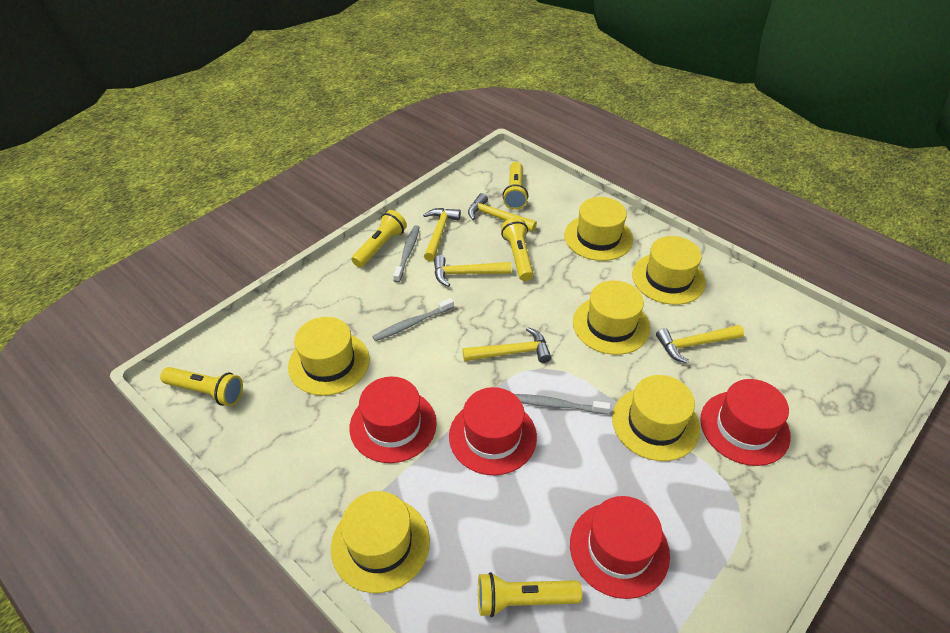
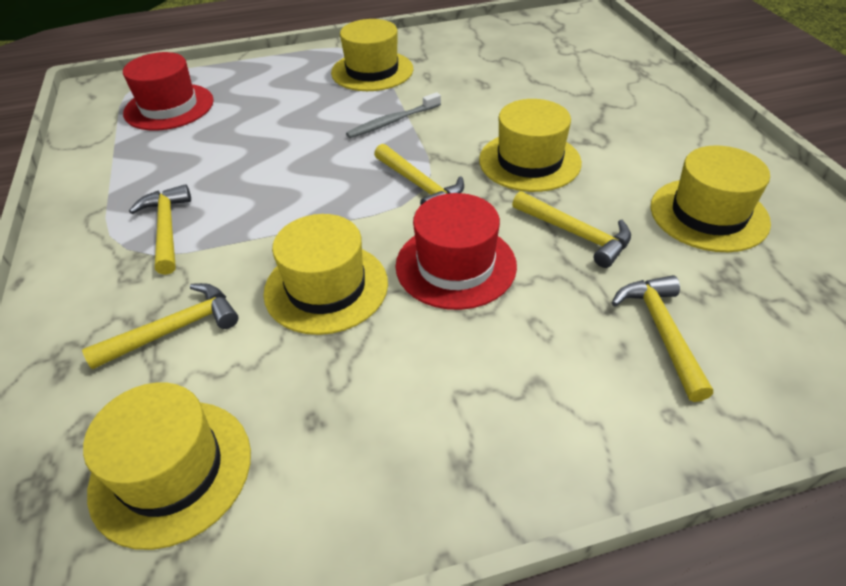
grey toothbrush: [372,298,454,341] [393,225,420,283] [515,394,610,414] = 3 -> [346,92,441,138] = 1
red hat: [350,377,437,463] [449,387,537,475] [570,496,670,599] [700,379,791,466] = 4 -> [123,52,214,130] [395,193,517,310] = 2
yellow flashlight: [160,367,243,406] [351,210,407,267] [478,572,582,617] [501,218,534,281] [503,162,528,210] = 5 -> none = 0
yellow hat: [288,317,369,396] [331,491,430,593] [564,197,633,261] [573,280,650,355] [612,375,700,461] [632,236,706,305] = 6 -> [83,382,251,550] [263,214,388,335] [331,19,413,91] [479,99,582,192] [651,145,771,252] = 5

